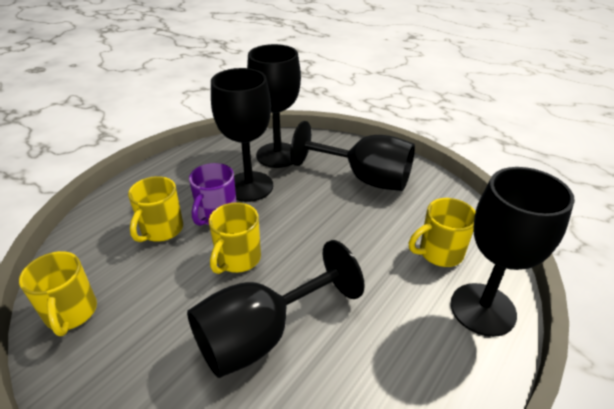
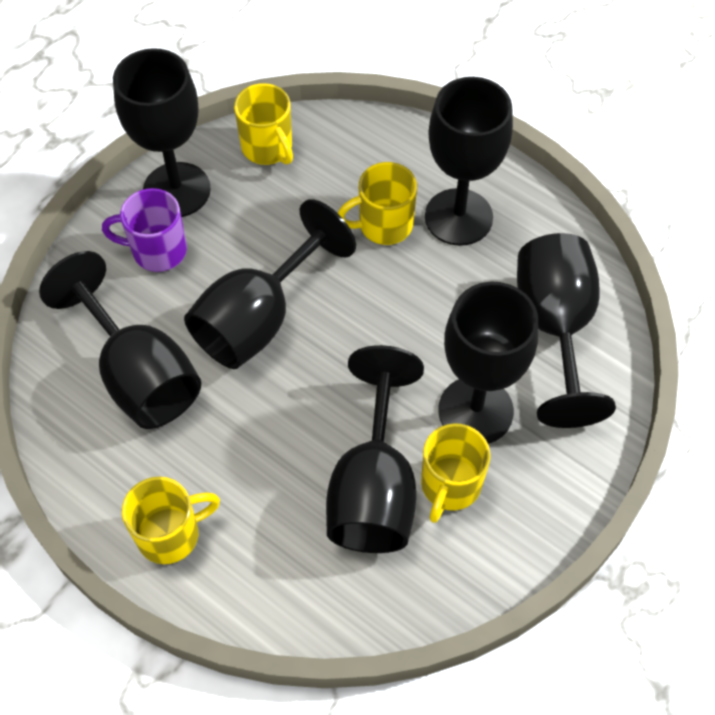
black goblet: [187,240,365,378] [211,68,273,202] [247,44,301,168] [290,121,415,191] [451,167,575,337] = 5 -> [39,251,201,429] [113,48,211,217] [184,199,356,369] [326,345,424,553] [425,77,513,246] [438,282,538,444] [517,233,616,428] = 7

